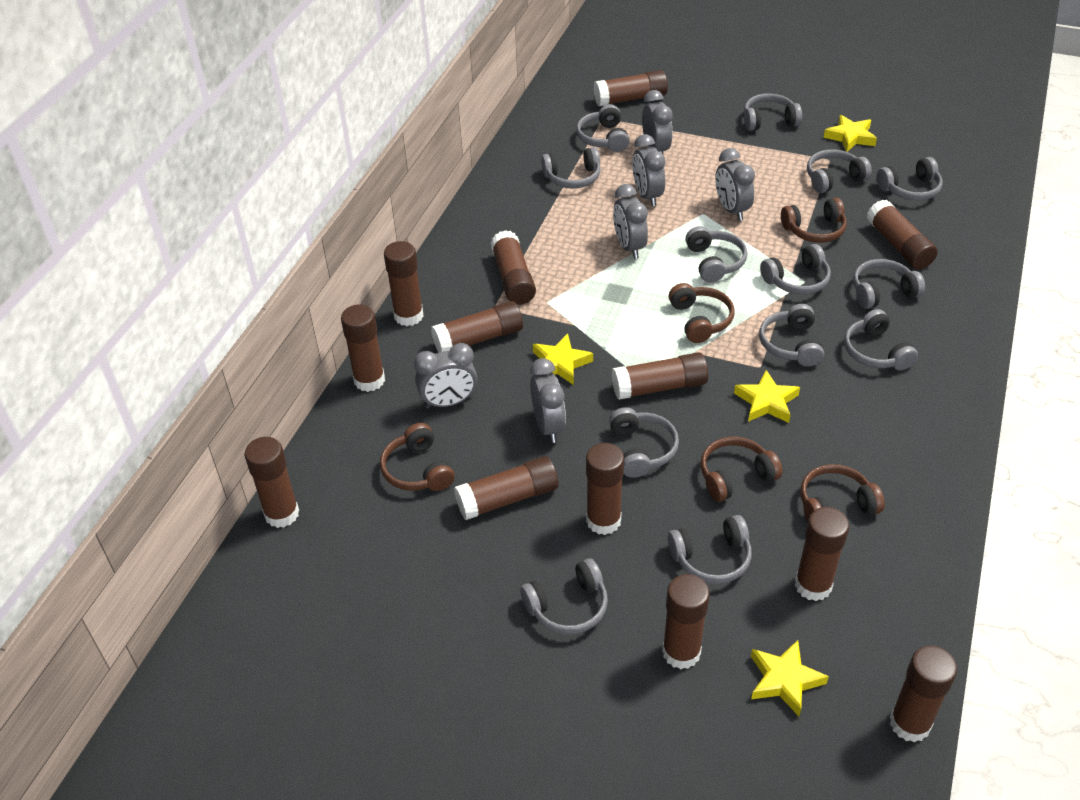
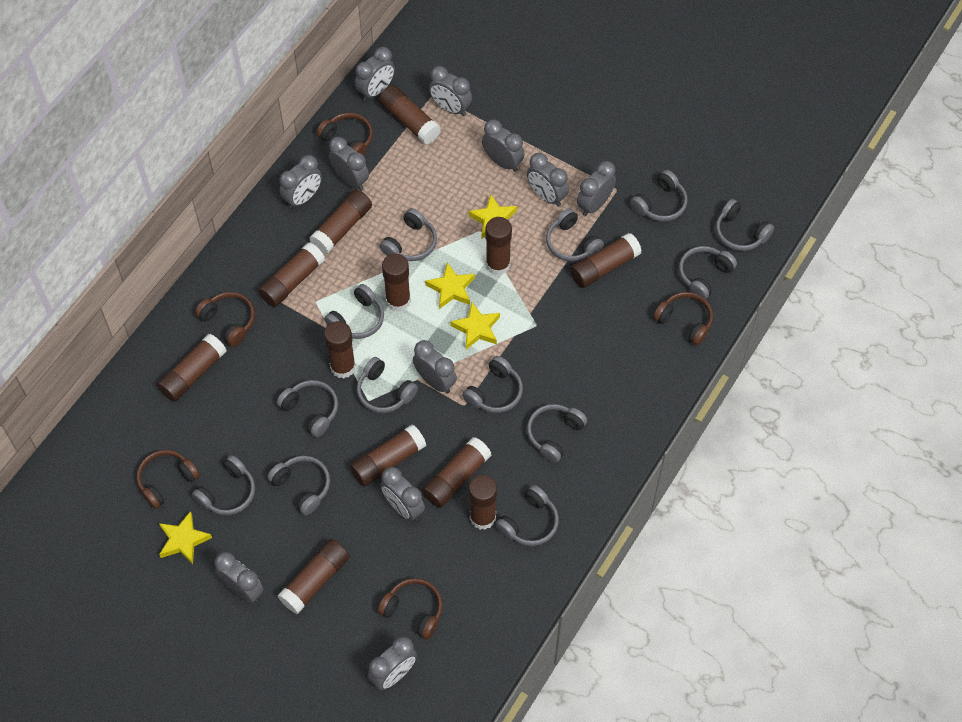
brown glue stick: [245,437,299,528] [341,304,385,392] [384,241,424,326] [431,301,523,353] [454,456,558,520] [490,230,536,305] [586,443,624,535] [594,70,668,106] [612,352,708,400] [662,574,710,669] [795,507,849,601] [866,200,938,269] [890,646,957,743] = 13 -> [157,334,227,402] [258,243,325,307] [277,539,350,614] [309,189,372,254] [324,321,356,379] [350,424,427,486] [379,85,441,144] [382,254,411,312] [422,437,491,508] [469,475,497,530] [486,217,512,275] [570,233,642,288] = 12
grey clock: [414,343,477,409] [530,358,566,443] [613,184,648,259] [632,134,665,206] [642,90,673,154] [715,148,755,221] = 6 -> [215,552,264,603] [279,155,322,209] [329,137,369,191] [355,47,395,101] [368,637,417,690] [380,467,425,521] [413,340,457,394] [429,66,472,116] [482,120,525,172] [527,153,569,207] [577,161,616,216] = 11

